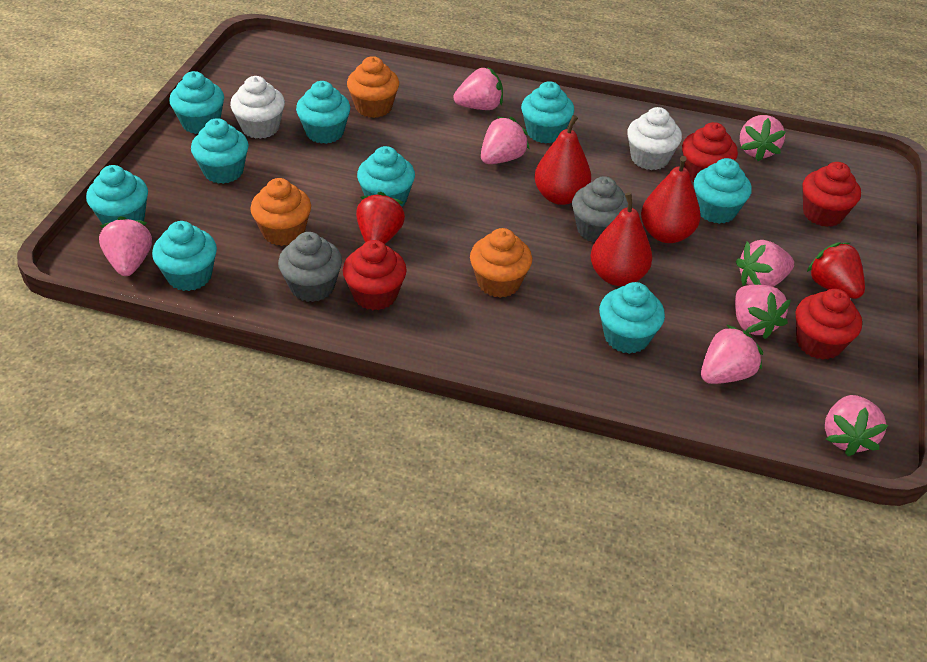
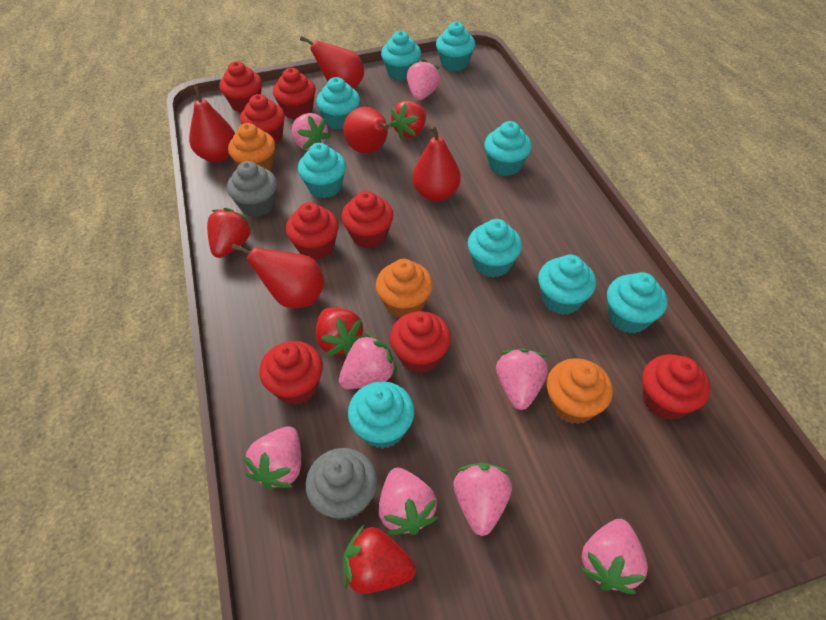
red cupcake: [343,240,407,310] [682,122,738,183] [796,289,862,360] [803,162,861,227] = 4 -> [220,61,262,112] [240,94,285,144] [259,341,323,405] [273,68,316,119] [286,202,339,260] [341,191,394,248] [390,311,451,373] [642,354,710,420] = 8
red pear: [534,115,591,205] [590,192,652,286] [641,156,701,243] = 3 -> [189,86,235,162] [232,244,324,308] [300,36,364,89] [343,107,389,154] [412,125,461,201] = 5
red strawberry: [356,192,405,244] [807,242,865,299] = 2 -> [207,208,253,258] [316,308,365,356] [343,524,416,594] [389,100,426,139] = 4
white cupcake: [230,76,285,139] [627,107,682,170] = 2 -> none = 0

